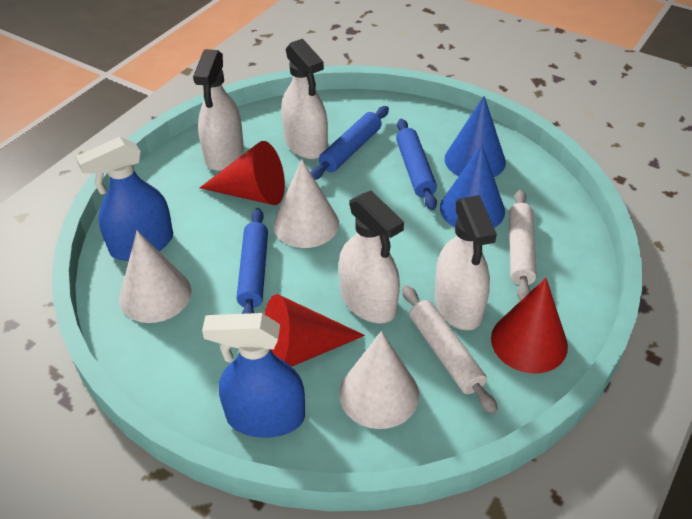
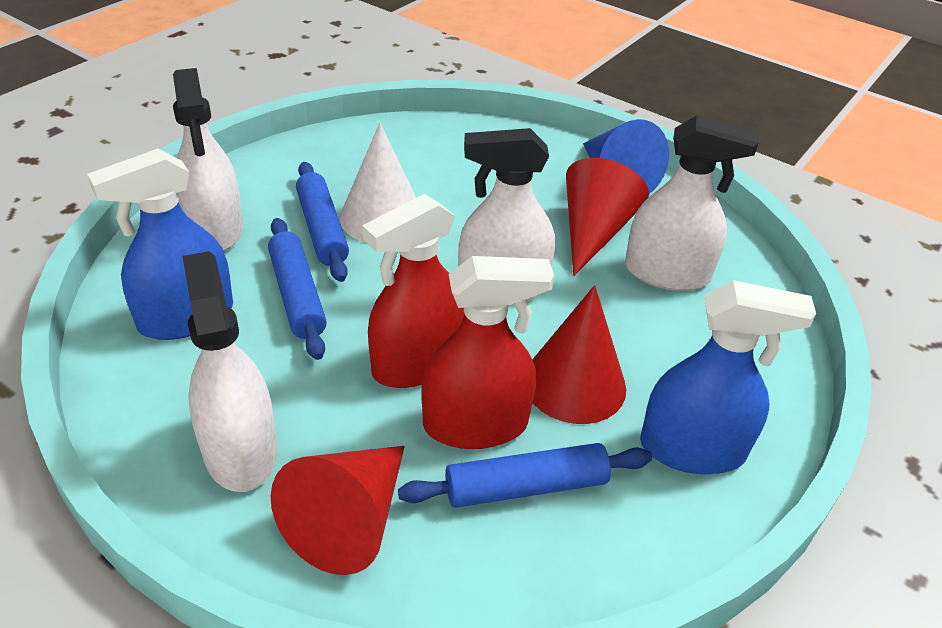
blue cone: [440,144,505,228] [445,96,506,177] = 2 -> [583,119,669,194] = 1
red spray bottle: none = 0 -> [362,194,465,388] [422,256,554,449] = 2
white cone: [119,231,192,323] [273,159,339,248] [339,331,419,429] = 3 -> [340,123,416,242] = 1
white rolling pin: [402,285,498,414] [509,190,537,301] = 2 -> none = 0

